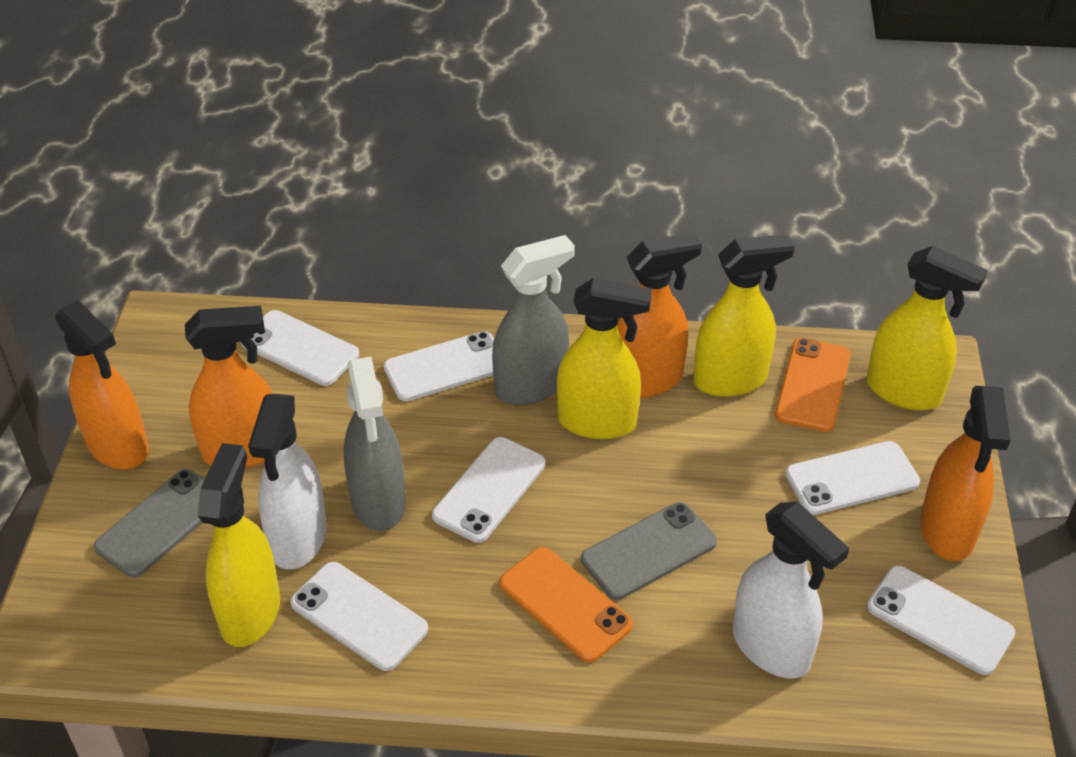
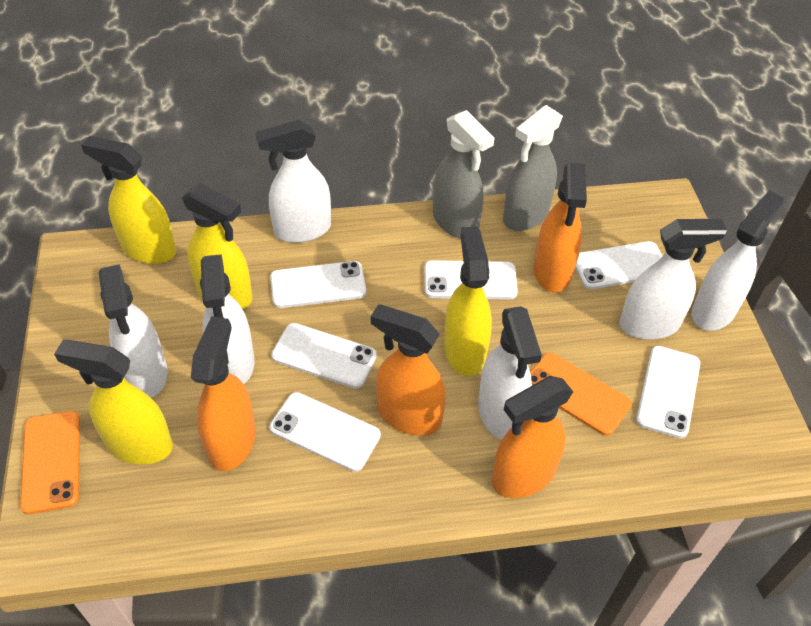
grey phone: [94,469,205,577] [581,502,717,600] = 2 -> none = 0
white spray bottle: [248,394,327,570] [733,502,849,679] = 2 -> [98,264,168,398] [200,254,255,384] [256,120,331,243] [478,306,542,440] [619,219,727,340] [691,190,784,331] = 6

